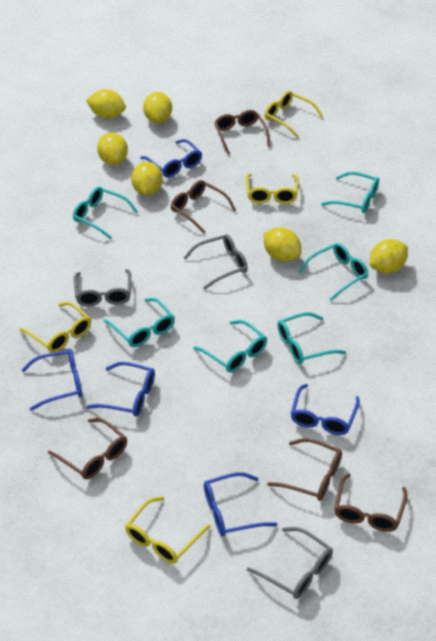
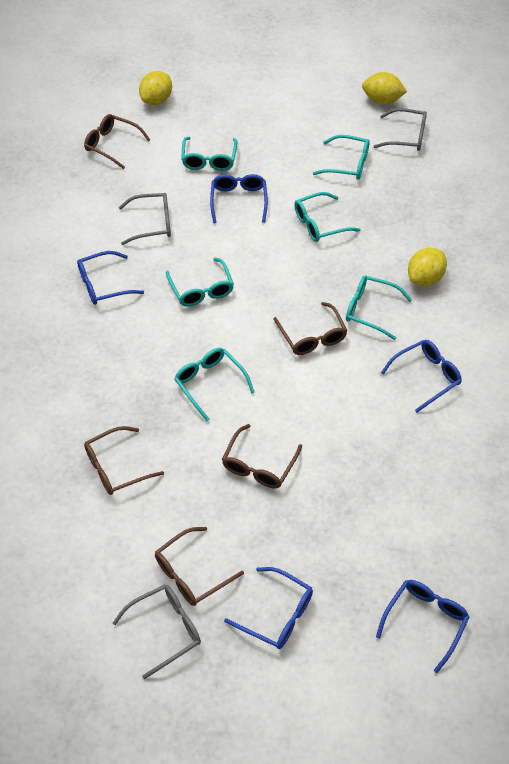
yellow glasses: [19,302,91,353] [125,496,210,564] [246,174,299,204] [265,91,323,138] = 4 -> none = 0
yellow lemon: [86,89,126,119] [97,132,128,165] [131,162,163,195] [143,92,172,123] [264,227,301,262] [370,239,408,273] = 6 -> [139,71,172,105] [362,72,407,104] [408,248,447,286] = 3

